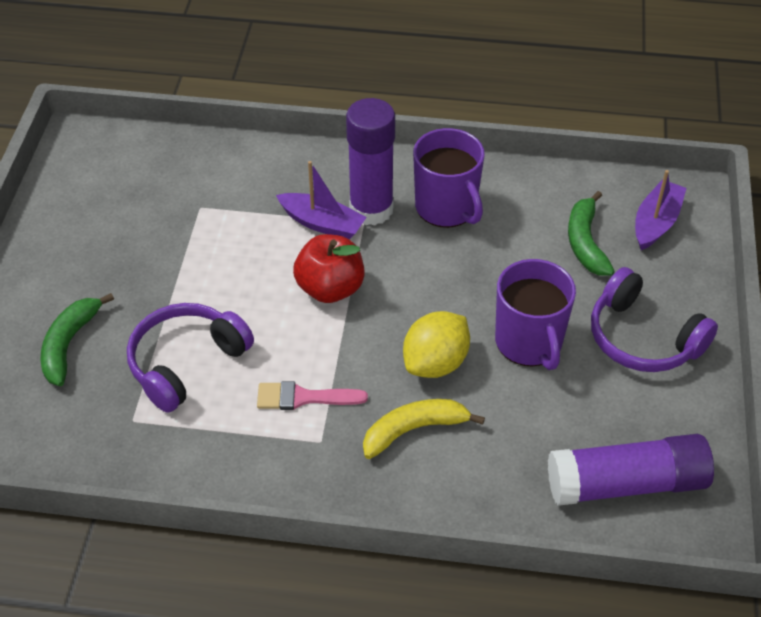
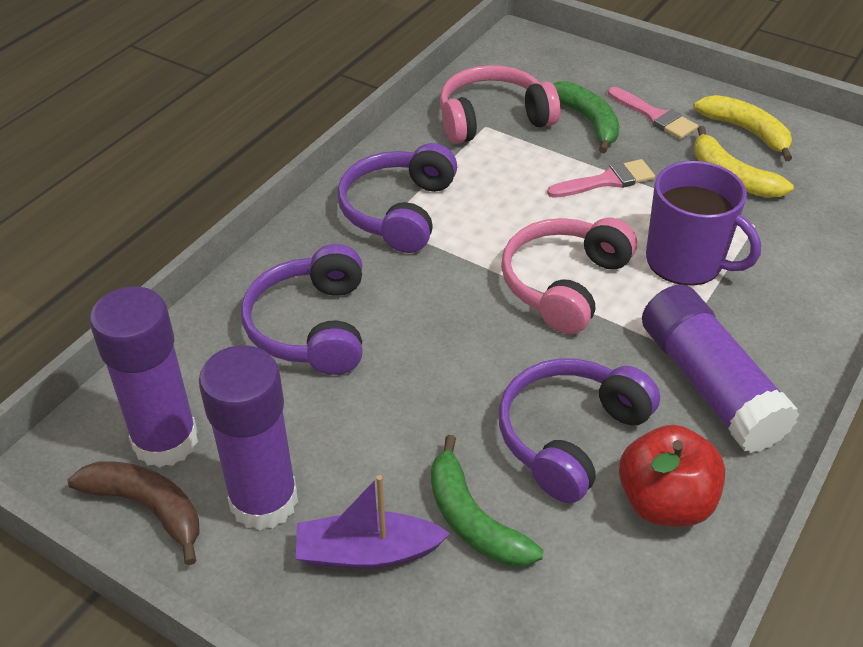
brown banana: none = 0 -> [68,461,200,565] = 1
pink brush: [257,381,368,410] = 1 -> [547,159,655,198] [608,87,698,139] = 2
pink headphones: none = 0 -> [440,65,560,144] [501,218,637,334] = 2
purple boat: [276,161,367,239] [635,170,686,250] = 2 -> [296,475,450,569] = 1
purple glue stick: [346,98,395,226] [548,434,714,506] = 2 -> [90,286,198,468] [199,345,298,530] [642,284,799,453] = 3
purple headphones: [127,303,254,413] [591,267,718,372] = 2 -> [241,244,362,375] [337,143,457,253] [499,358,660,503] = 3
purple mug: [413,128,485,228] [495,259,576,370] = 2 -> [646,161,761,286] = 1
yellow banana: [363,399,485,459] = 1 -> [693,95,792,161] [694,126,794,198] = 2
yellow lemon: [403,311,470,378] = 1 -> none = 0

